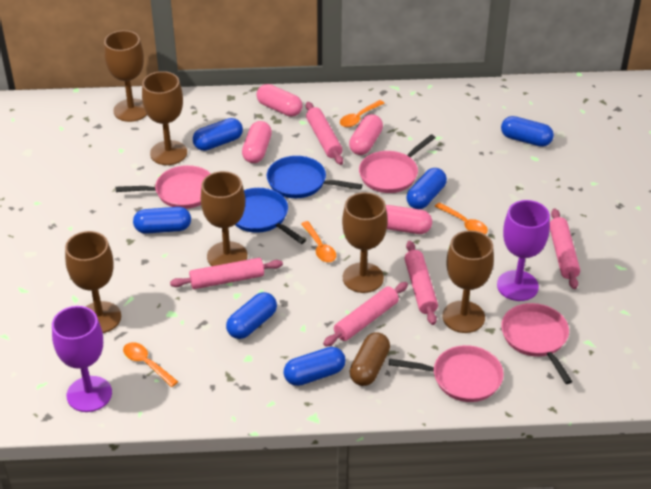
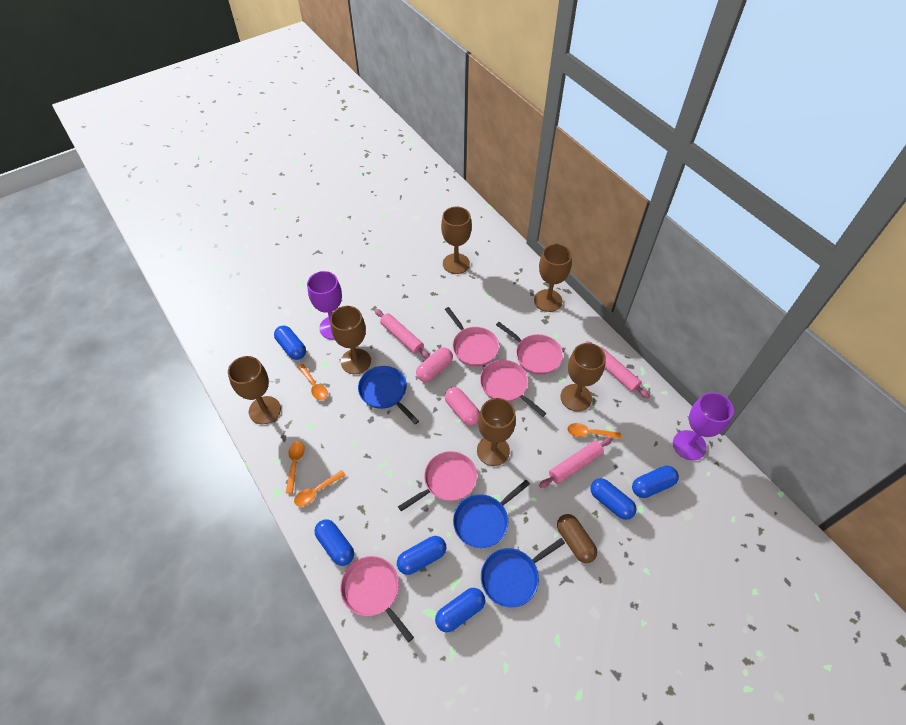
blue pan: [235,188,306,244] [267,156,362,198] = 2 -> [358,366,419,424] [453,480,530,548] [481,538,565,608] = 3
pink capsule: [242,121,272,163] [257,84,303,117] [349,114,383,155] [386,205,432,234] = 4 -> [416,347,453,382] [445,387,480,425] = 2
pink pan: [116,165,211,209] [359,134,435,193] [389,345,504,402] [501,303,573,384] = 4 -> [340,556,414,642] [398,451,477,511] [445,307,499,366] [480,360,547,417] [496,322,563,375] = 5
pink rolling pin: [170,258,283,289] [306,102,343,165] [323,282,408,347] [405,241,438,325] [550,209,580,289] = 5 -> [375,309,430,359] [539,437,613,488] [585,341,650,399] = 3

